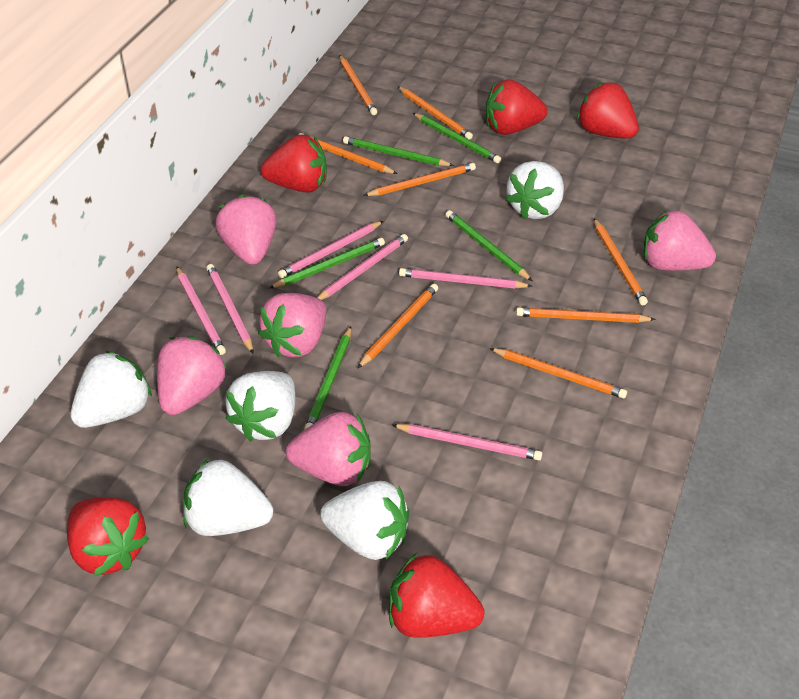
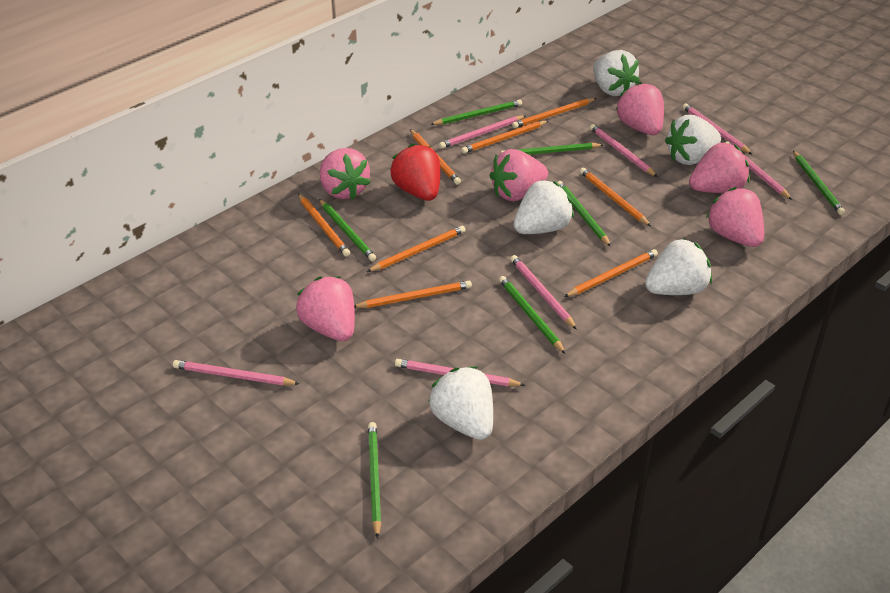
green pencil: [269,238,385,288] [304,326,351,430] [343,136,454,166] [413,113,501,163] [446,210,532,281] = 5 -> [319,199,376,261] [368,422,381,539] [430,99,522,125] [499,276,566,354] [501,143,604,155] [557,181,611,247] [793,151,845,215] = 7
pink pencil: [177,267,226,355] [206,264,254,354] [278,221,383,278] [317,234,408,300] [392,424,542,460] [399,268,532,289] = 6 -> [173,360,300,385] [395,359,524,386] [439,115,526,149] [510,255,577,329] [590,124,658,177] [682,103,752,154] [724,141,792,200] = 7
pink strawberry: [157,336,227,415] [215,194,277,265] [258,293,326,357] [286,412,371,486] [643,210,716,271] = 5 -> [296,276,355,341] [320,148,371,199] [489,149,548,201] [616,82,664,135] [689,143,750,193] [706,187,764,247] = 6
red strawberry: [67,497,149,577] [261,134,327,193] [389,553,484,638] [486,79,548,135] [577,82,639,139] = 5 -> [390,144,440,201] = 1

